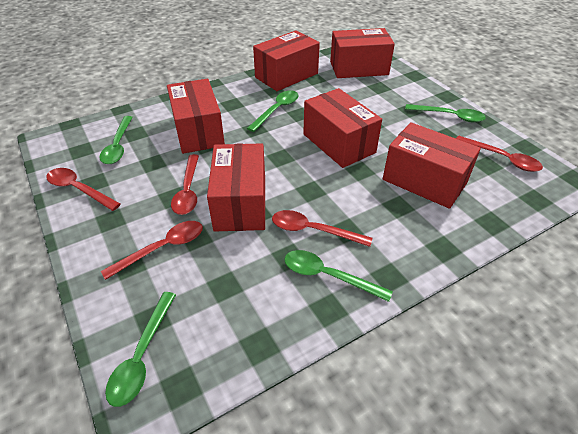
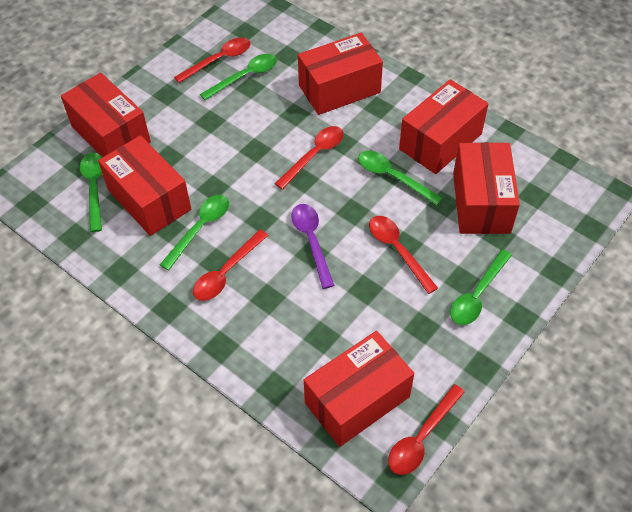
purple spoon: none = 0 -> [291,204,335,289] = 1

